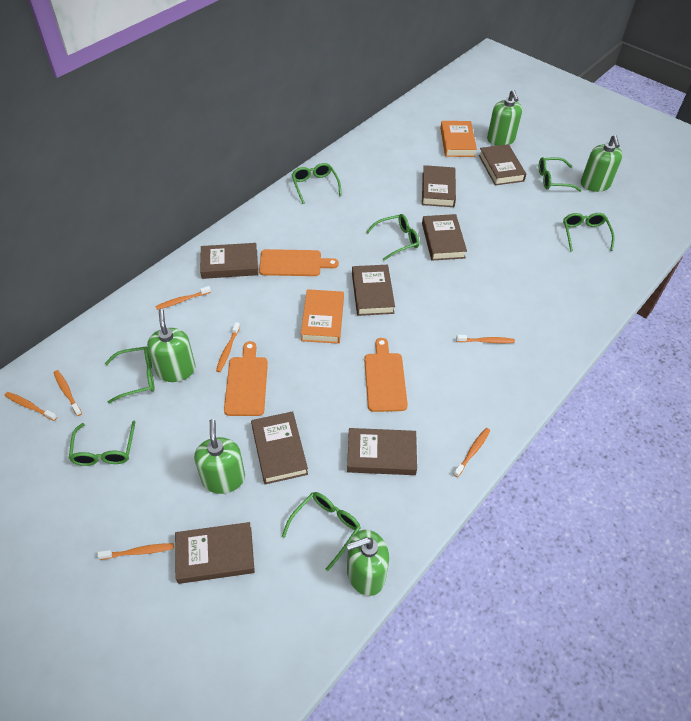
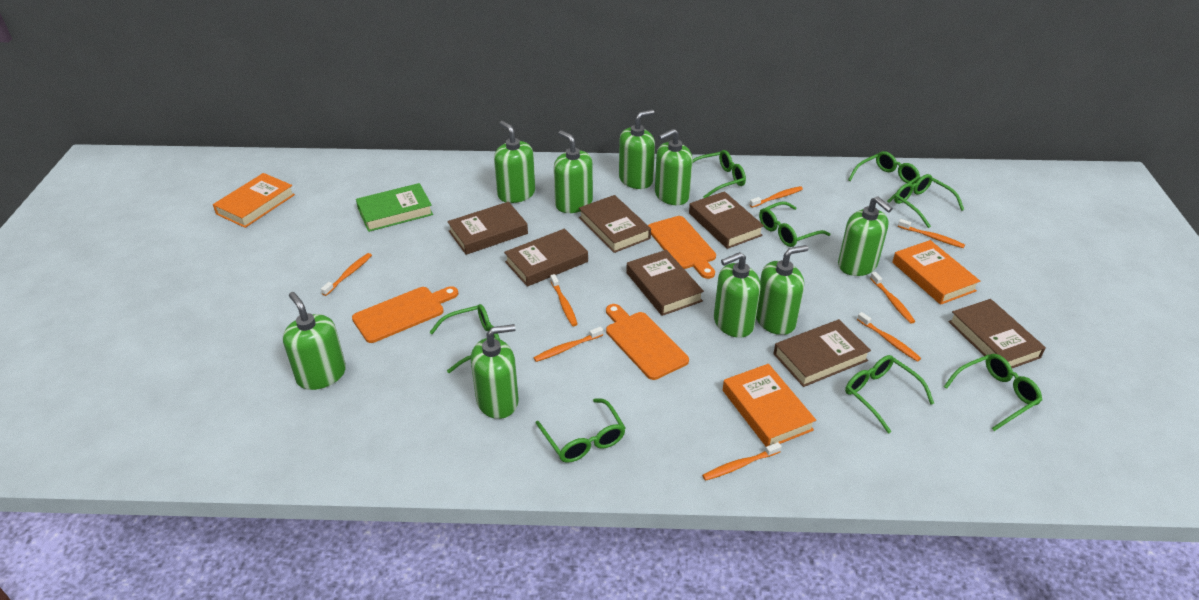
brown book: [175,522,255,584] [200,243,258,279] [251,411,308,484] [347,428,417,475] [352,265,395,316] [422,165,456,207] [422,214,467,261] [479,144,526,185] = 8 -> [447,202,528,255] [504,229,588,287] [579,195,651,253] [626,250,704,316] [689,191,764,249] [774,319,871,387] [949,299,1046,368] = 7
green book: none = 0 -> [356,183,433,232] = 1
green glasses: [69,421,135,466] [105,347,155,403] [282,492,361,571] [292,163,342,204] [366,214,419,260] [539,157,582,192] [563,213,615,252] = 7 -> [430,304,500,373] [536,398,625,463] [692,150,746,198] [759,201,830,247] [845,355,934,434] [848,151,920,203] [894,174,964,228] [944,354,1042,431] = 8
green soap dispenser: [147,309,196,382] [194,419,245,494] [346,530,389,596] [487,90,523,146] [581,135,623,192] = 5 -> [283,292,346,390] [471,324,519,419] [494,121,535,203] [554,130,593,213] [619,110,655,189] [655,129,693,205] [714,252,761,338] [756,245,808,335] [838,196,893,276] = 9
orange book: [301,289,344,344] [440,121,477,157] = 2 -> [213,173,295,228] [723,364,816,447] [892,240,980,305] = 3
orange toothbrush: [5,392,57,421] [54,370,82,416] [97,543,174,560] [155,286,211,310] [216,322,240,372] [453,428,490,477] [456,335,515,343] = 7 -> [321,253,372,296] [534,326,603,362] [550,274,578,326] [702,442,782,481] [749,186,803,208] [857,312,921,362] [870,272,915,324] [898,219,965,248] = 8

